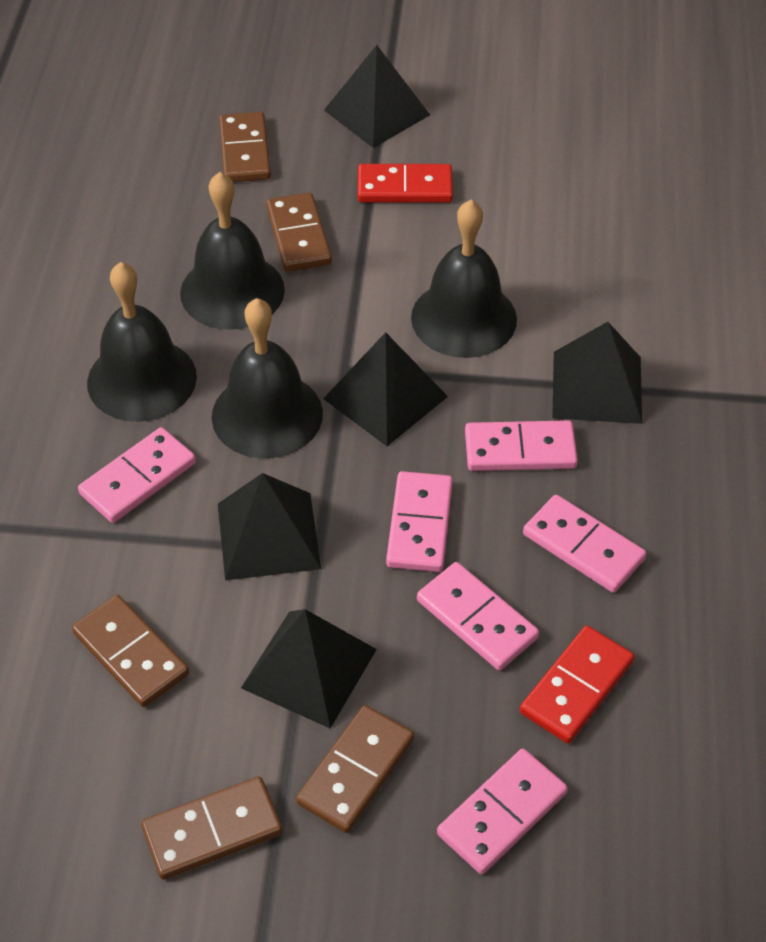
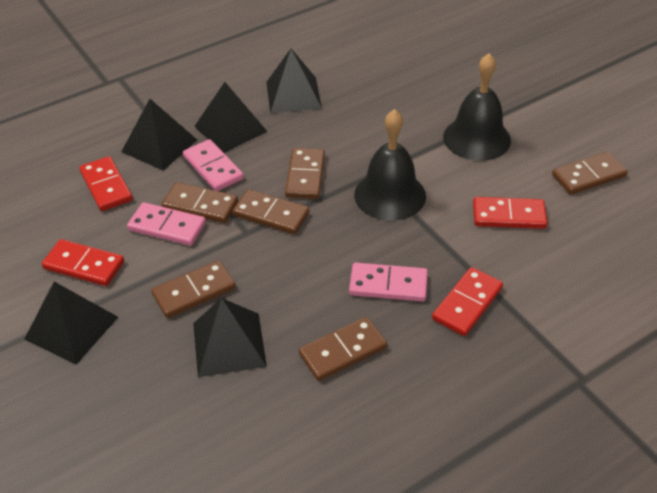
black bell: [87,262,197,422] [180,172,285,330] [212,298,323,458] [411,200,517,358] = 4 -> [354,109,426,221] [443,53,511,161] = 2
brown domino: [72,595,189,707] [141,777,283,880] [219,112,271,182] [266,193,332,272] [296,705,414,833] = 5 -> [151,260,236,318] [162,182,238,223] [232,189,309,234] [285,148,325,199] [299,317,387,381] [552,152,628,195] = 6
pink domino: [78,427,196,523] [386,471,453,572] [417,562,539,670] [437,749,568,874] [465,420,578,471] [523,495,647,593] = 6 -> [127,202,206,246] [183,139,244,191] [349,262,428,301] = 3
red domino: [357,164,453,203] [520,626,635,744] = 2 -> [42,239,124,286] [80,156,133,211] [432,267,503,336] [473,197,547,229] = 4

